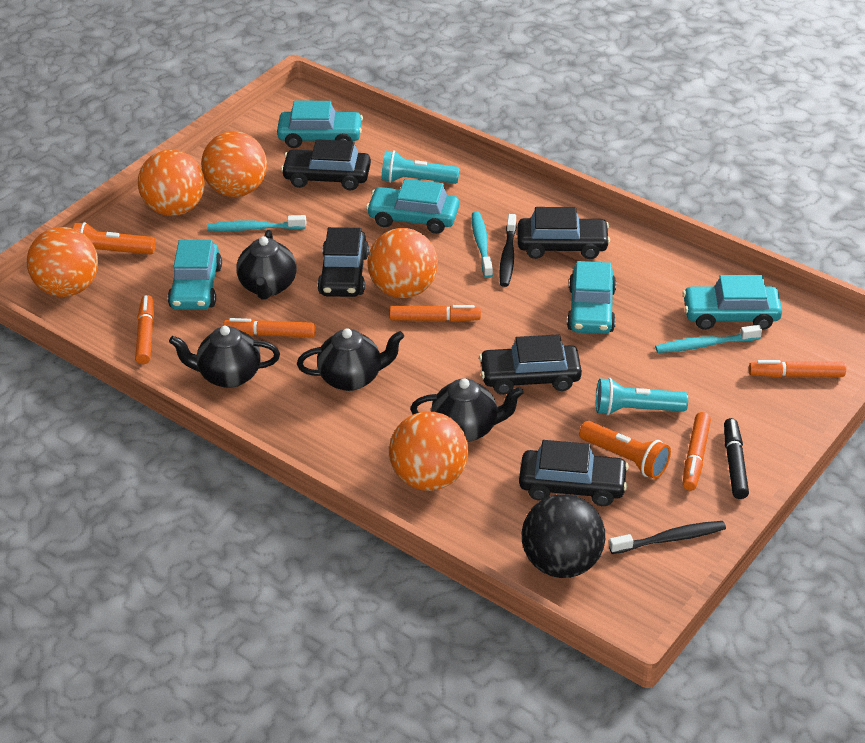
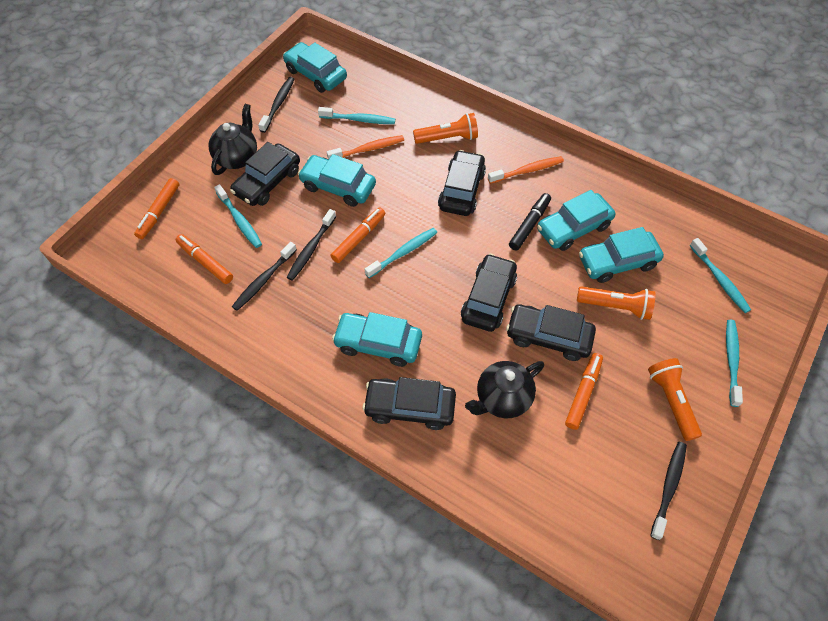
black ball: [522,494,605,578] = 1 -> none = 0
black teapot: [169,326,280,388] [236,230,297,300] [297,328,404,391] [410,378,524,442] = 4 -> [209,104,257,175] [465,361,544,418] = 2
black toothbrush: [499,214,517,287] [609,521,726,554] = 2 -> [232,242,297,311] [258,77,295,133] [286,209,336,281] [650,442,687,540] = 4
orange ball: [27,227,98,297] [138,149,205,216] [201,131,267,197] [367,228,438,298] [389,412,468,491] = 5 -> none = 0
orange flashlight: [73,222,155,255] [579,421,671,479] = 2 -> [413,113,478,144] [577,286,656,320] [648,358,702,441] = 3
orange marker: [135,295,154,364] [223,318,316,338] [389,305,481,322] [683,412,711,491] [749,360,846,378] = 5 -> [134,178,179,239] [176,234,233,284] [331,207,385,263] [565,353,603,430] = 4
orange toothbrush: none = 0 -> [327,135,404,160] [488,156,564,184] = 2
turquoise flashlight: [381,150,460,184] [596,378,688,415] = 2 -> none = 0
turquoise toothbrush: [207,215,306,231] [472,212,493,278] [655,325,762,353] = 3 -> [214,184,262,248] [318,107,395,124] [365,228,437,278] [690,238,751,313] [726,320,743,407] = 5

